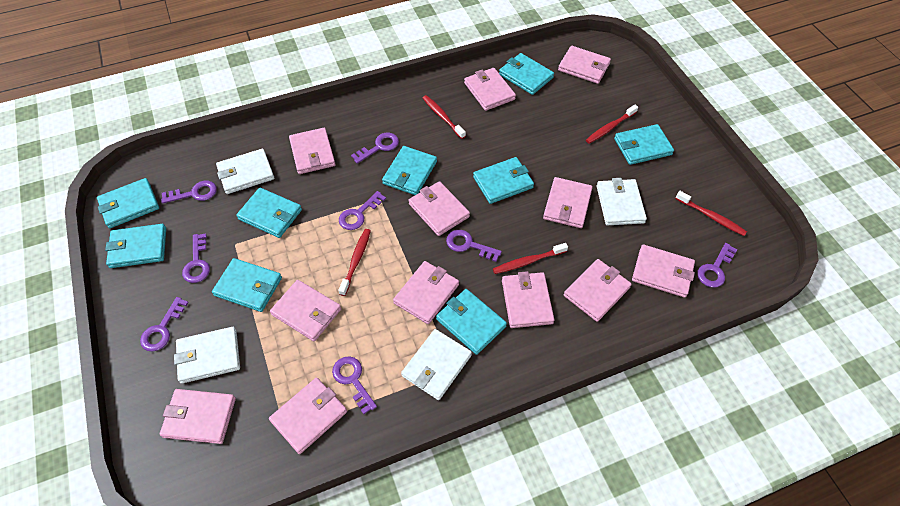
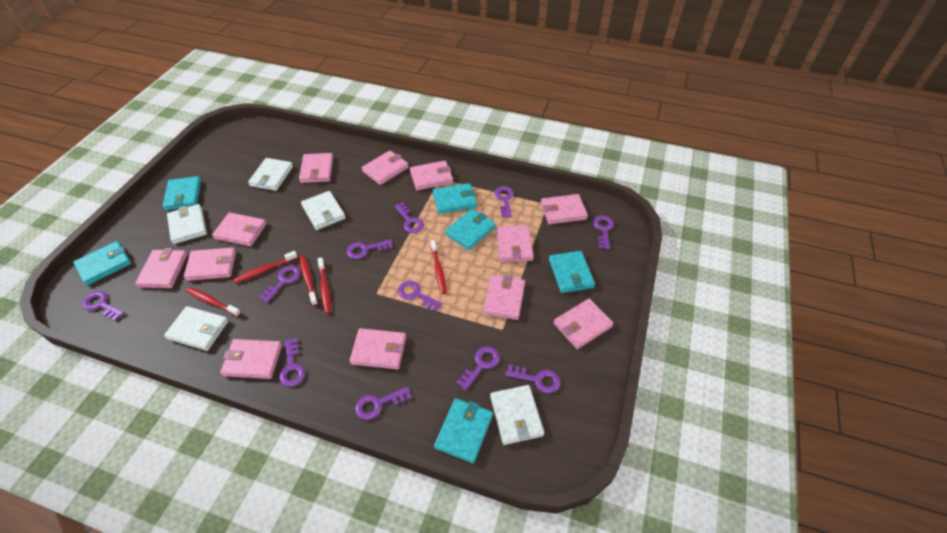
purple key: [140,297,189,352] [161,181,217,204] [182,234,210,283] [332,356,377,414] [339,191,386,230] [351,133,399,164] [446,230,502,262] [697,243,738,288] = 8 -> [82,291,124,321] [259,266,300,303] [279,338,305,387] [347,239,393,259] [355,386,412,420] [395,202,424,233] [398,281,442,312] [456,347,500,390] [494,186,514,217] [505,364,560,393] [593,215,614,249] = 11
turquoise wallet: [97,178,159,228] [105,224,166,268] [212,258,282,312] [236,188,302,238] [382,146,437,195] [436,289,507,355] [473,157,534,204] [499,53,554,95] [614,124,674,165] = 9 -> [73,241,131,286] [162,176,201,211] [432,183,477,214] [434,398,493,464] [445,209,496,250] [549,251,595,293] = 6
white wallet: [174,327,240,384] [216,149,274,194] [401,329,472,400] [597,178,647,226] = 4 -> [164,306,228,351] [167,204,207,244] [248,158,293,191] [301,191,346,230] [490,385,544,445] = 5

